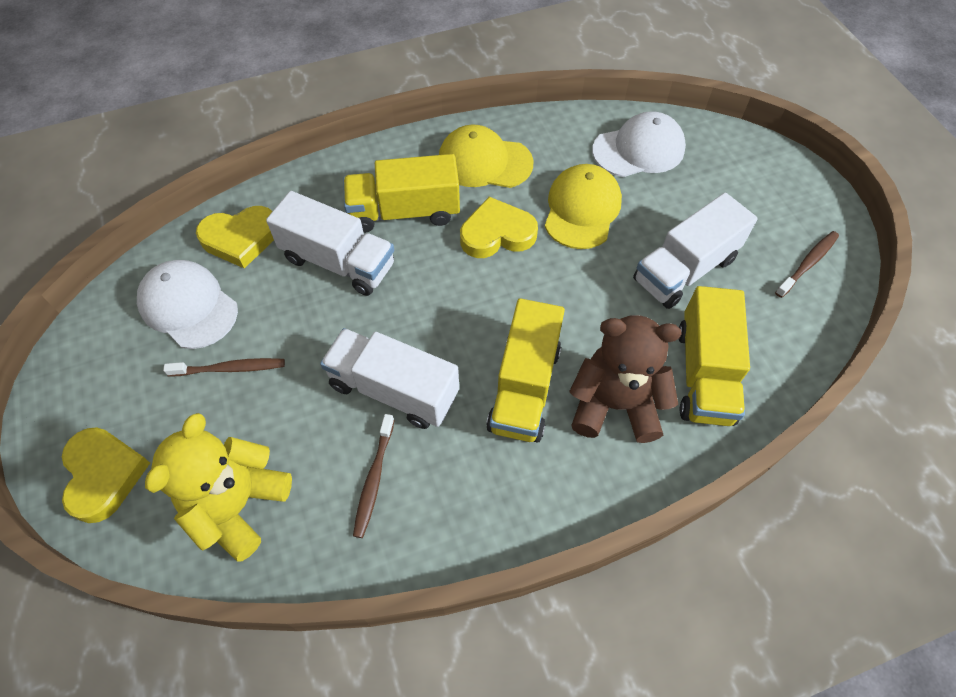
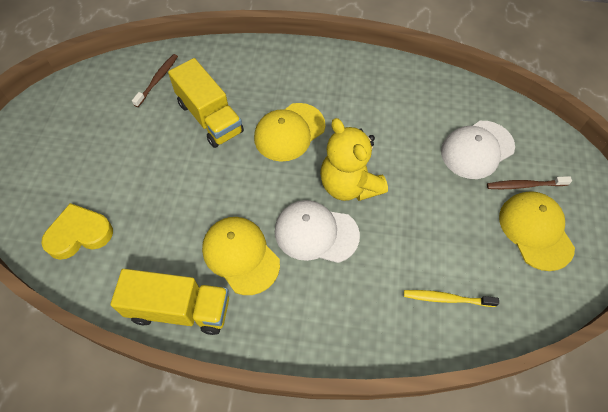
brown teddy bear: [570,315,681,443] = 1 -> none = 0
brown toothbrush: [163,358,285,376] [353,414,395,538] [775,231,839,298] = 3 -> [132,54,178,107] [487,176,572,189] = 2
white truck: [266,191,394,296] [320,328,459,429] [633,193,758,309] = 3 -> none = 0
yellow cap: [439,124,533,188] [544,164,622,249] = 2 -> [202,217,280,295] [254,103,325,161] [499,191,575,271] = 3
yellow heart: [62,427,150,523] [196,206,274,269] [460,197,538,258] = 3 -> [41,203,113,260] = 1
yellow toothbrush: none = 0 -> [404,290,499,307] = 1
yellow truck: [343,154,460,233] [486,298,565,442] [679,286,750,426] = 3 -> [110,269,229,335] [168,58,244,148] = 2

